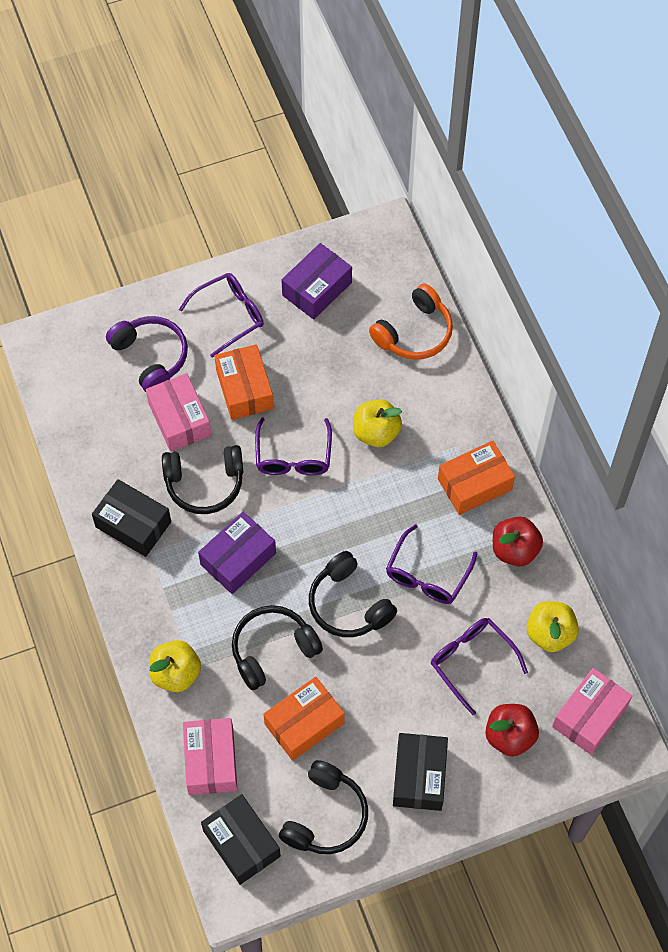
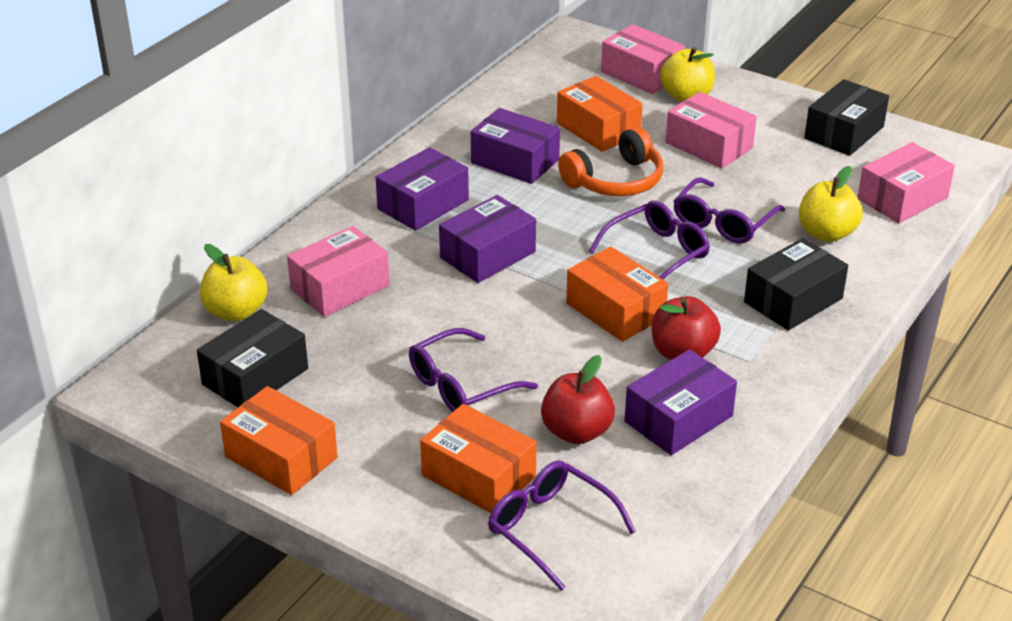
black headphones: [162,445,243,514] [232,605,323,690] [279,760,368,854] [309,551,397,637] = 4 -> none = 0
orange box: [214,344,274,420] [263,677,345,761] [438,441,515,515] = 3 -> [220,386,338,495] [420,404,537,513] [557,76,643,152] [566,247,668,342] = 4
pink box: [146,373,211,452] [183,718,237,795] [552,668,632,755] = 3 -> [287,226,390,317] [601,24,685,94] [666,92,757,169] [857,142,955,223] = 4
purple box: [198,512,276,594] [282,243,352,320] = 2 -> [376,147,469,231] [439,195,536,283] [471,108,560,184] [625,349,737,455] = 4
purple headphones: [106,316,188,392] = 1 -> none = 0

